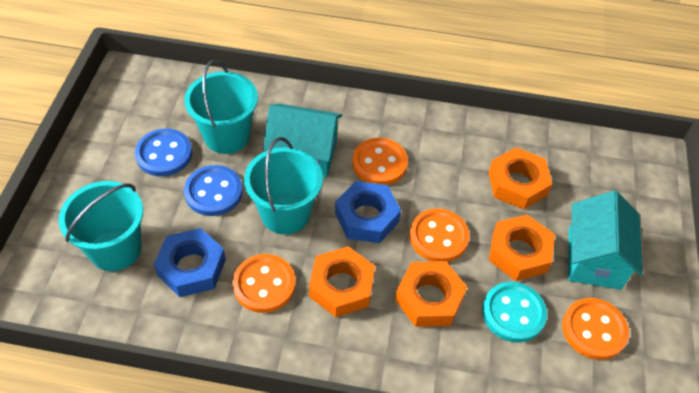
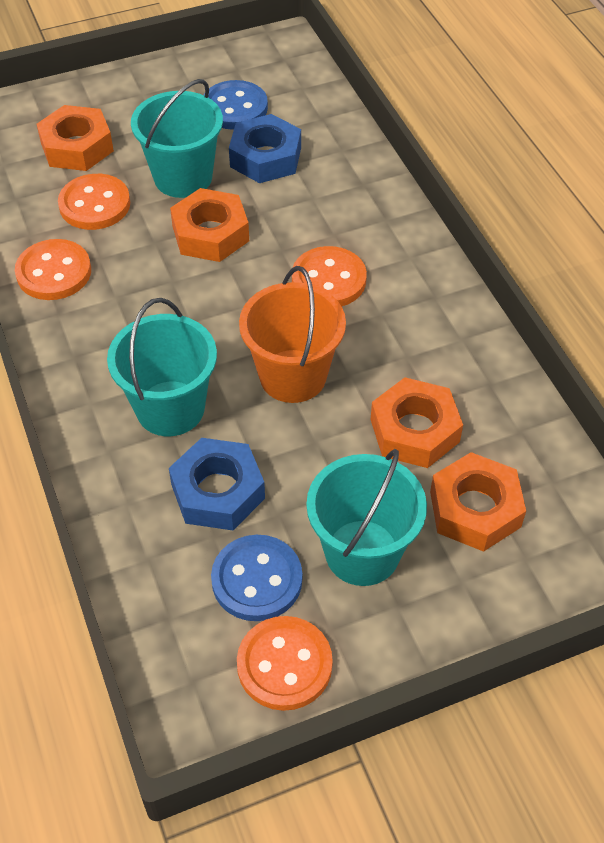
orange bucket: none = 0 -> [239,266,346,403] = 1
turquoise button: [482,282,547,343] = 1 -> none = 0
turquoise house: [263,103,342,178] [568,190,643,290] = 2 -> none = 0

